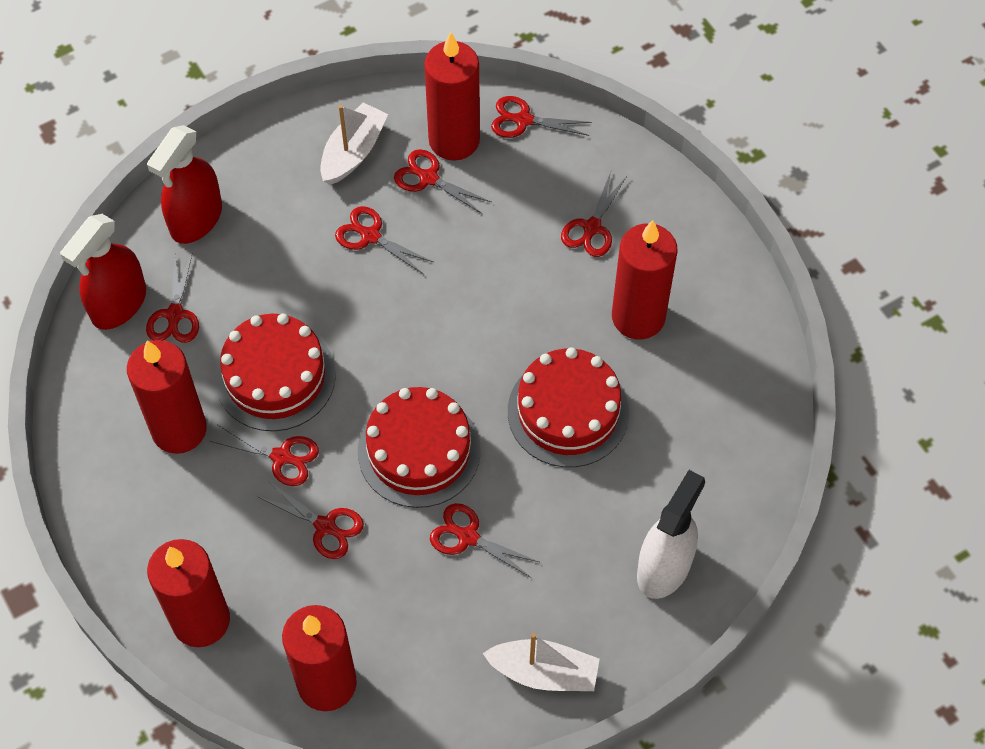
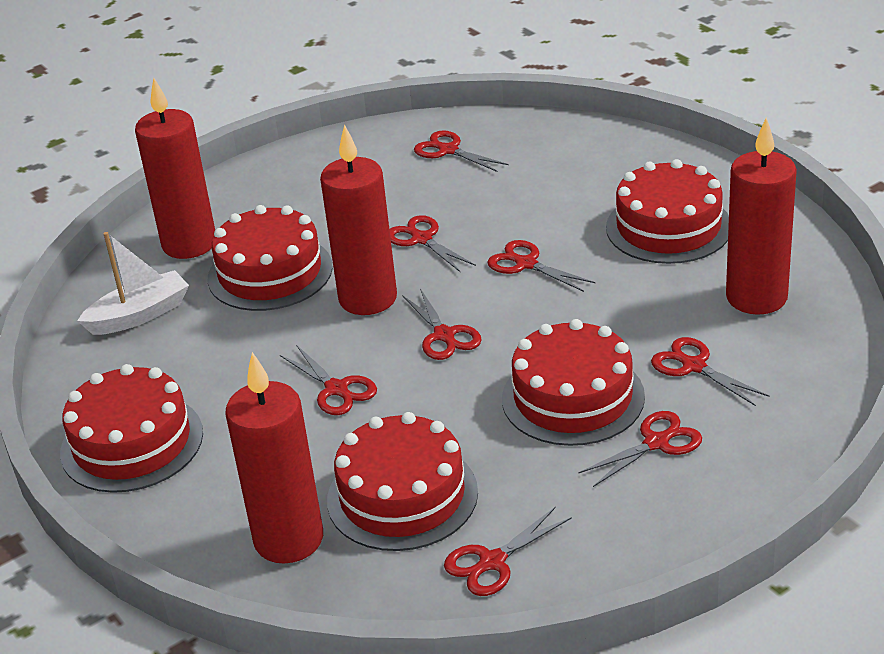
red cake: [215,314,336,431] [358,387,481,508] [508,347,629,467] = 3 -> [60,364,203,493] [208,205,333,311] [327,412,478,551] [502,319,645,446] [606,159,729,264] = 5
red candle: [127,340,207,454] [147,539,230,647] [282,605,357,711] [424,32,480,161] [612,220,678,339] = 5 -> [135,78,215,259] [225,352,323,564] [320,125,397,315] [726,117,797,315] = 4
red spray bottle: [60,214,146,330] [147,125,222,244] = 2 -> none = 0
white boat: [320,102,388,185] [482,633,600,691] = 2 -> [77,232,189,335] = 1
white spray bottle: [637,470,705,599] = 1 -> none = 0

